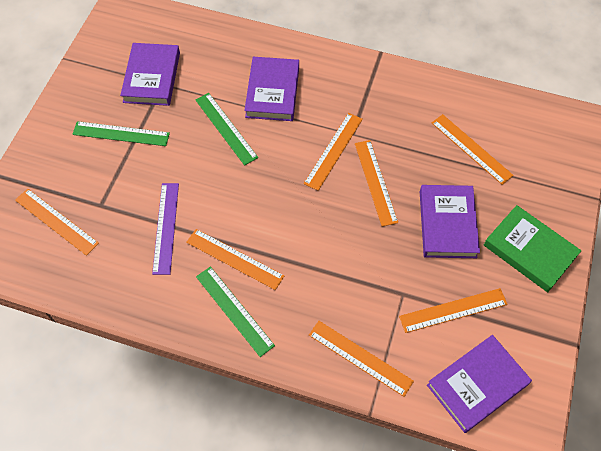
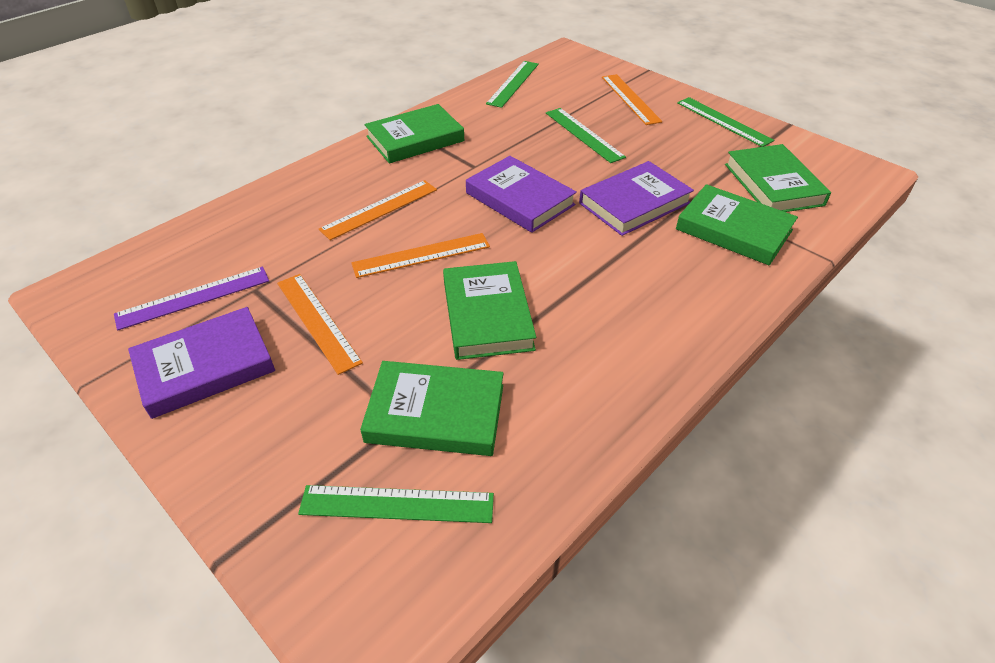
green book: [484,205,581,292] = 1 -> [360,361,504,456] [365,104,464,163] [443,261,536,360] [676,184,798,265] [725,144,831,212] = 5
green ruler: [72,121,170,146] [196,93,258,166] [196,266,275,357] = 3 -> [298,485,494,523] [486,61,539,108] [546,108,626,163] [677,97,774,147] = 4
orange ruler: [15,189,99,256] [186,229,284,290] [304,113,363,191] [309,321,414,397] [355,140,398,227] [399,288,508,333] [432,114,514,185] = 7 -> [277,274,363,375] [319,180,437,240] [351,233,490,278] [602,74,662,125] = 4
purple book: [120,43,180,106] [244,57,299,121] [420,185,480,258] [427,335,532,433] = 4 -> [128,307,275,419] [466,156,577,233] [579,161,694,236] = 3

